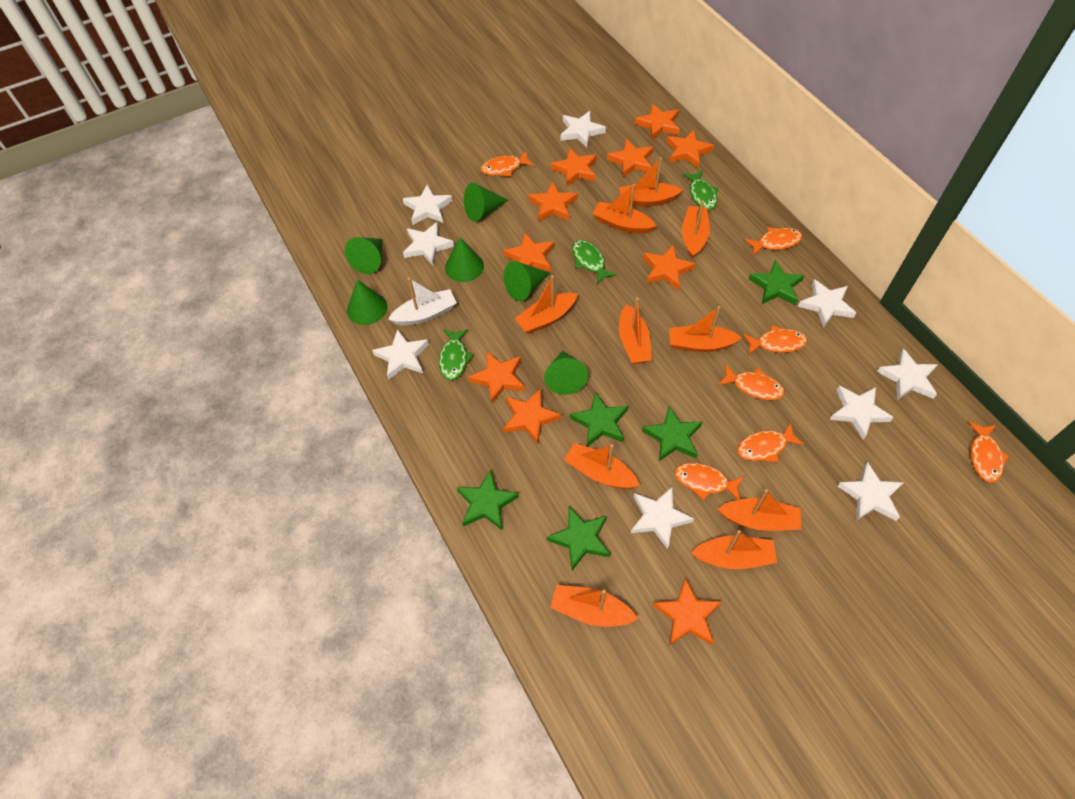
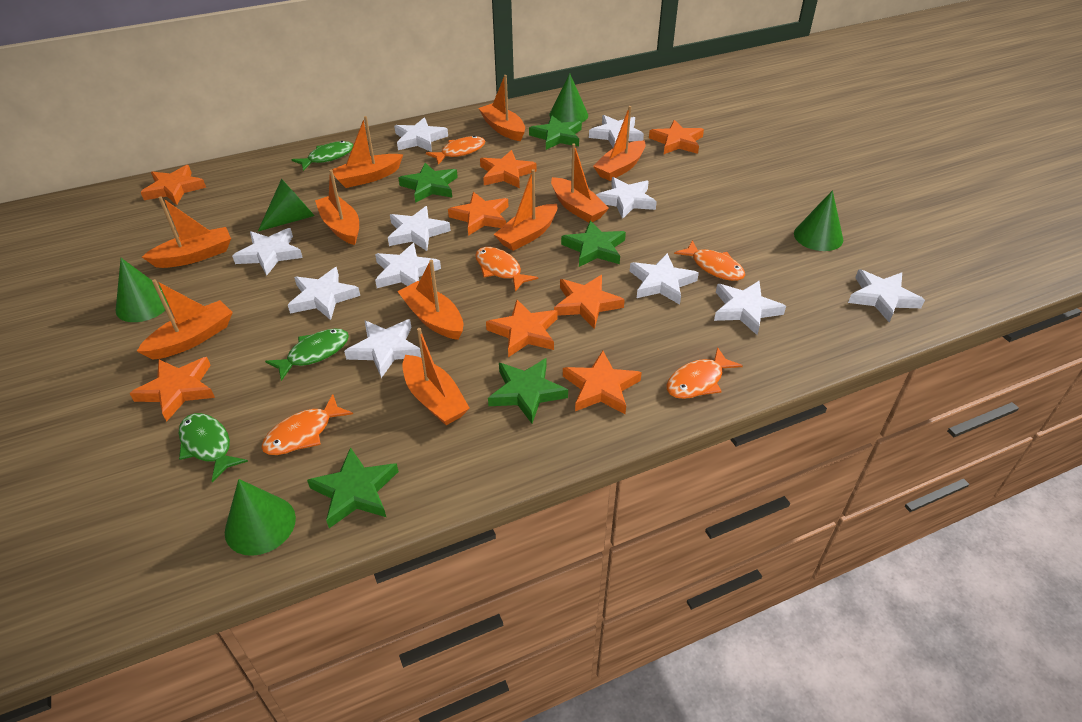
green cone: [345,237,382,274] [347,280,387,325] [445,237,484,282] [464,183,508,222] [504,261,549,301] [544,351,588,395] = 6 -> [116,258,169,322] [225,479,296,556] [258,179,315,231] [549,73,588,122] [794,190,843,251] = 5
orange fish: [481,152,534,177] [674,463,744,500] [718,365,785,400] [737,423,804,463] [743,325,807,355] [744,227,802,256] [968,421,1009,483] = 7 -> [261,394,353,455] [426,136,485,165] [475,247,538,292] [667,347,743,399] [674,240,745,281] = 5
orange star: [468,352,525,403] [503,233,554,272] [503,388,561,444] [528,181,578,222] [550,147,597,186] [607,139,654,177] [635,103,680,140] [643,245,696,290] [653,578,722,646] [666,130,714,168] = 10 -> [129,357,215,421] [141,165,206,205] [448,192,508,236] [480,150,537,189] [486,300,558,357] [554,275,625,329] [563,351,642,414] [649,120,704,154] = 8
white boat: [388,278,457,326] = 1 -> none = 0
white star: [372,329,429,380] [403,185,453,225] [403,222,454,265] [560,111,606,147] [631,487,694,549] [798,279,856,328] [830,386,894,440] [837,462,904,521] [877,348,938,400] = 9 -> [232,228,303,275] [288,267,360,320] [344,319,421,378] [375,243,441,288] [388,206,451,251] [394,118,448,152] [589,115,644,147] [596,177,657,219] [630,253,699,305] [714,281,786,335] [848,269,925,322] = 11

